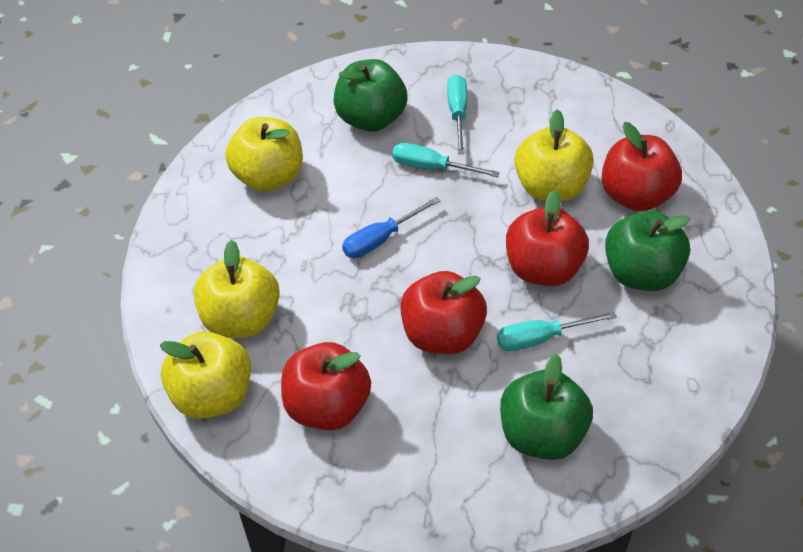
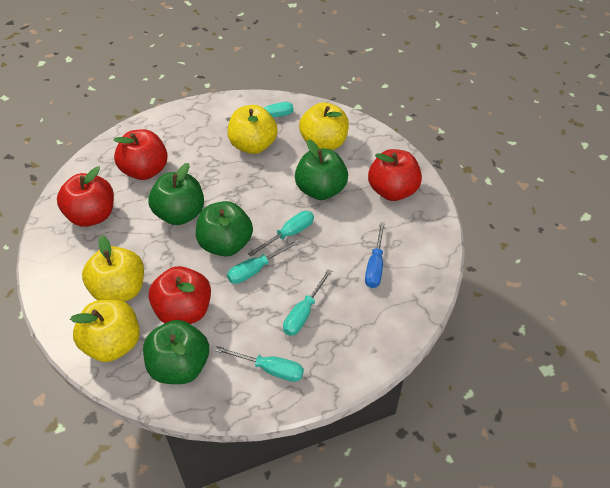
green apple: [334,59,408,132] [500,354,593,460] [605,210,690,291] = 3 -> [143,320,209,384] [148,163,204,225] [196,201,253,257] [295,140,348,200] = 4
turquoise screwdriver: [392,143,500,177] [447,74,467,154] [497,311,617,351] = 3 -> [215,346,304,382] [226,102,293,121] [227,240,300,284] [248,211,314,256] [283,269,332,336] = 5

